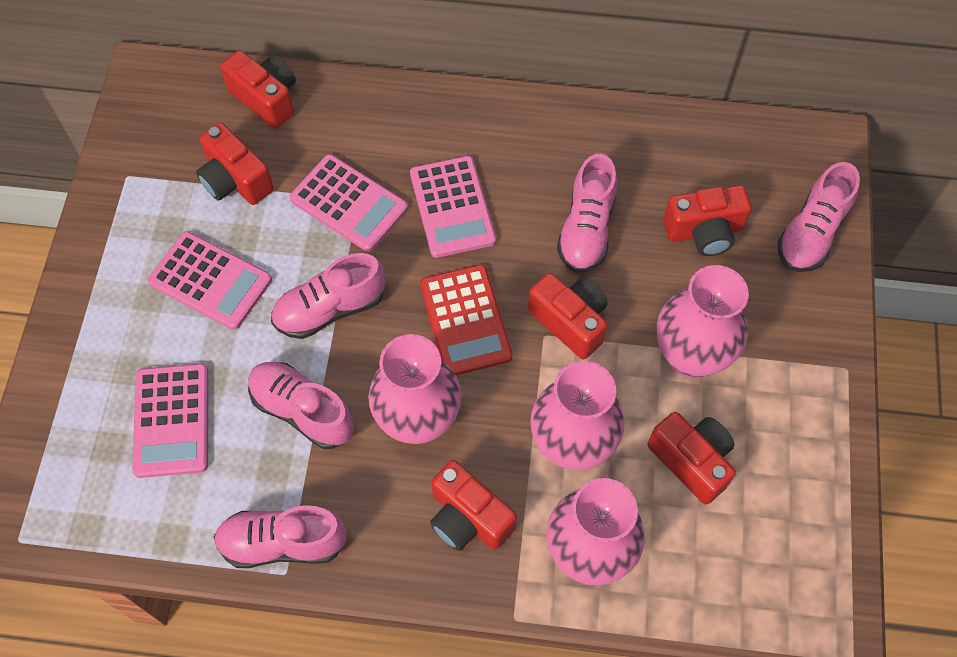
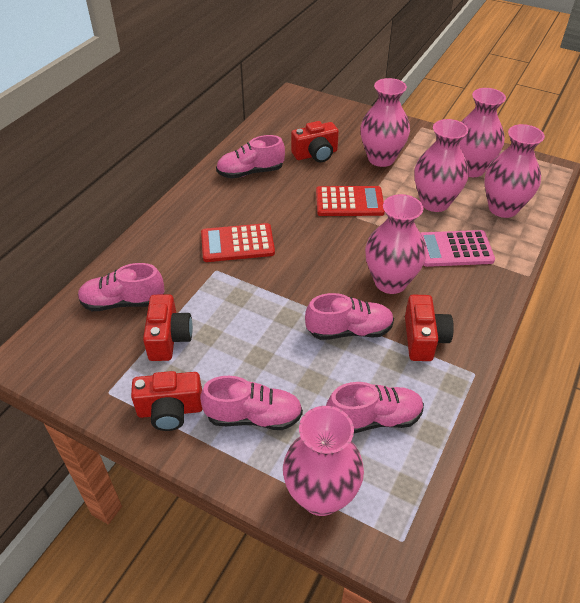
pink calculator: [132,363,209,478] [147,231,272,330] [289,154,408,252] [410,156,496,258] = 4 -> [420,230,495,267] = 1
pink vase: [368,334,462,444] [530,361,624,470] [547,478,645,585] [657,265,749,378] = 4 -> [283,406,364,516] [360,78,410,167] [365,194,427,294] [414,119,469,212] [459,88,506,177] [485,124,545,218] = 6
red calculator: [420,265,513,375] = 1 -> [201,223,275,262] [316,186,385,216] = 2
red camera: [196,122,274,205] [220,50,296,129] [430,460,517,551] [528,273,608,360] [647,412,736,505] [663,185,752,256] = 6 -> [131,371,203,431] [143,294,193,361] [291,121,339,163] [405,295,454,361] = 4

